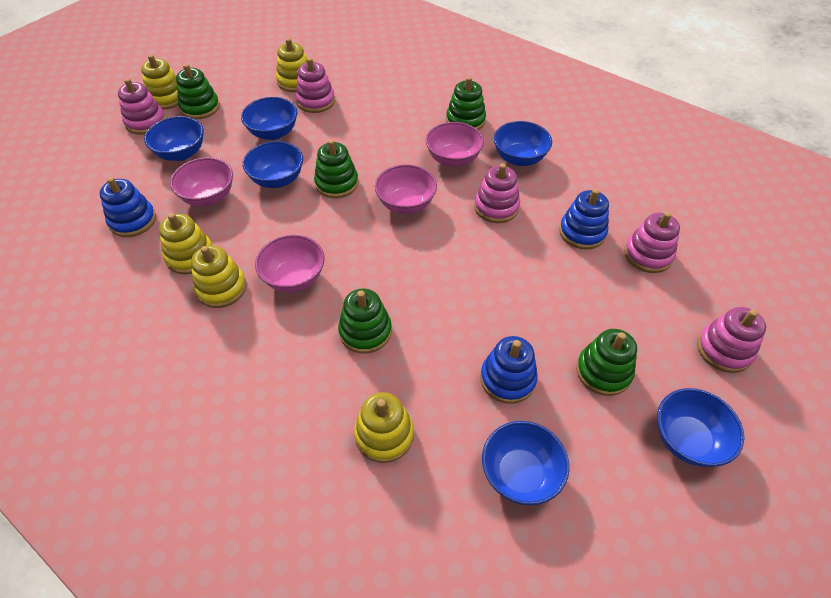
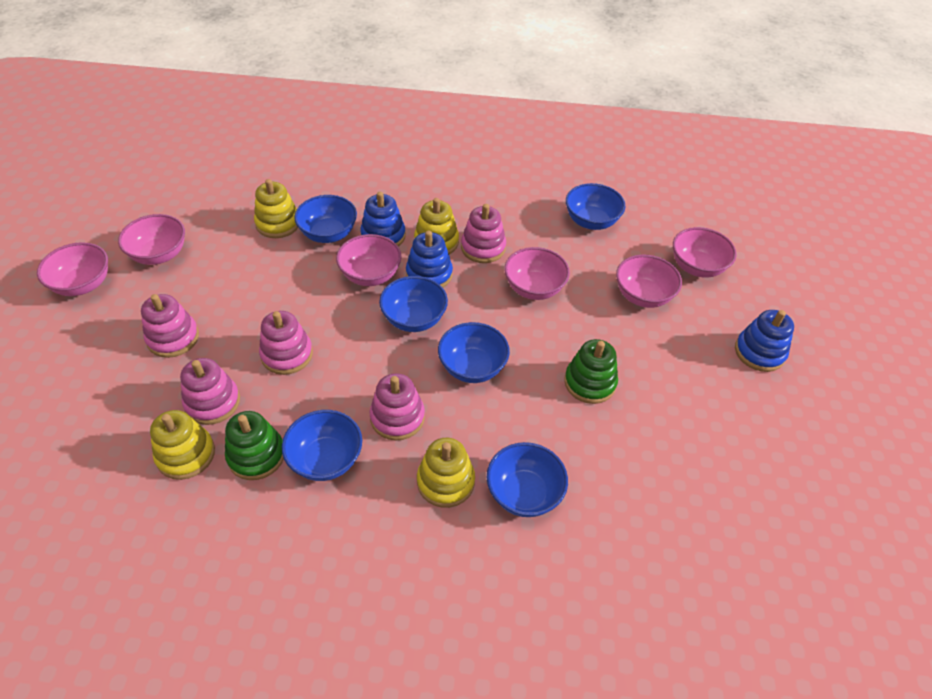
green stacking toy: [176,64,220,119] [314,140,359,198] [338,289,392,353] [446,77,486,130] [576,329,637,396] = 5 -> [225,411,284,480] [564,339,618,404] = 2
pink bowl: [170,158,233,206] [255,235,325,293] [375,164,437,214] [426,122,484,167] = 4 -> [37,242,108,296] [118,214,185,265] [336,234,402,286] [504,247,570,300] [616,255,682,308] [673,227,737,278] = 6
yellow stacking toy: [141,55,178,110] [159,213,213,274] [191,246,246,308] [276,38,307,92] [354,392,414,463] = 5 -> [150,410,215,480] [254,179,298,238] [414,198,459,254] [417,438,475,508] = 4

